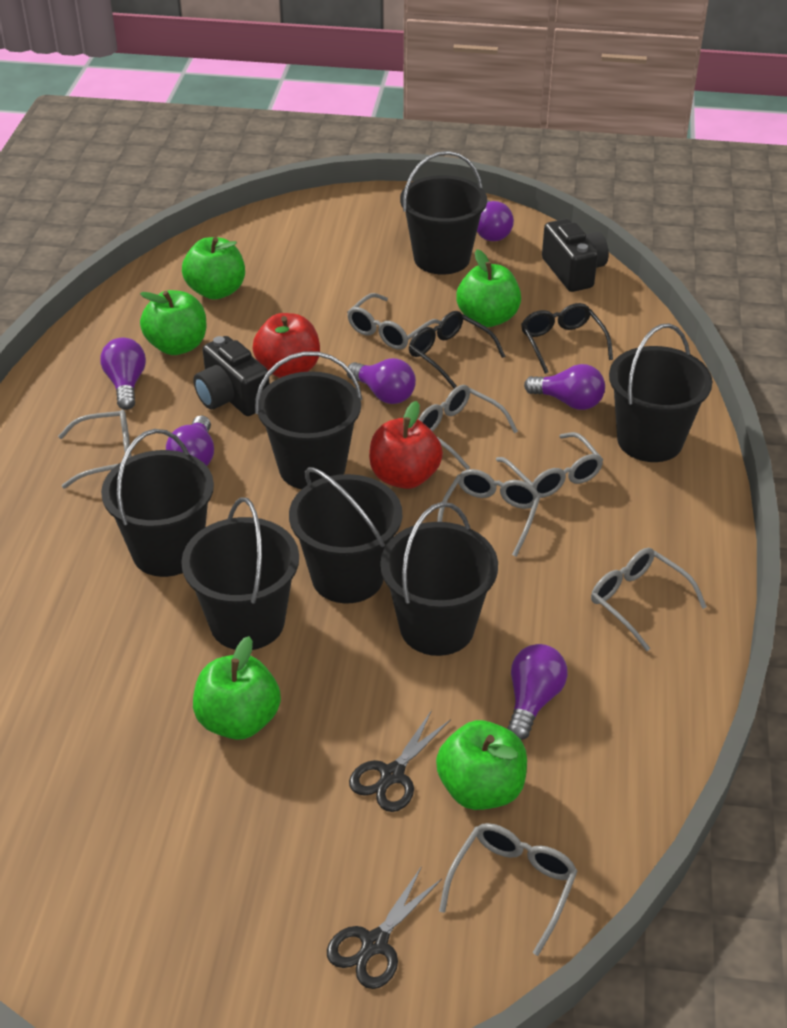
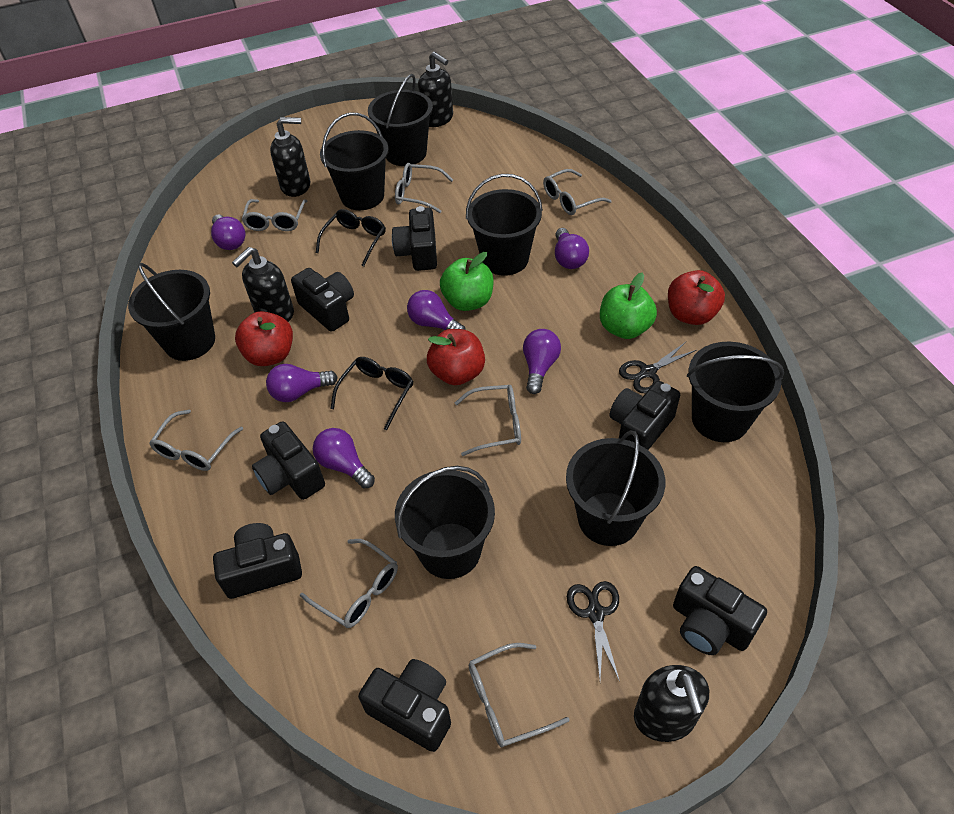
black camera: [193,336,270,416] [542,219,609,292] = 2 -> [213,523,302,599] [252,421,325,500] [291,268,354,332] [358,659,451,752] [392,206,437,271] [610,381,680,450] [673,566,767,655] = 7
black soap dispenser: none = 0 -> [232,247,294,322] [270,117,310,197] [418,51,453,127] [634,665,709,742] = 4
green apple: [140,290,206,355] [182,237,245,300] [193,636,281,740] [436,720,527,810] [456,249,521,327] = 5 -> [440,252,494,311] [600,273,657,339] = 2
red apple: [253,313,320,378] [369,401,443,489] = 2 -> [235,311,293,366] [427,329,485,385] [668,270,725,325] = 3

